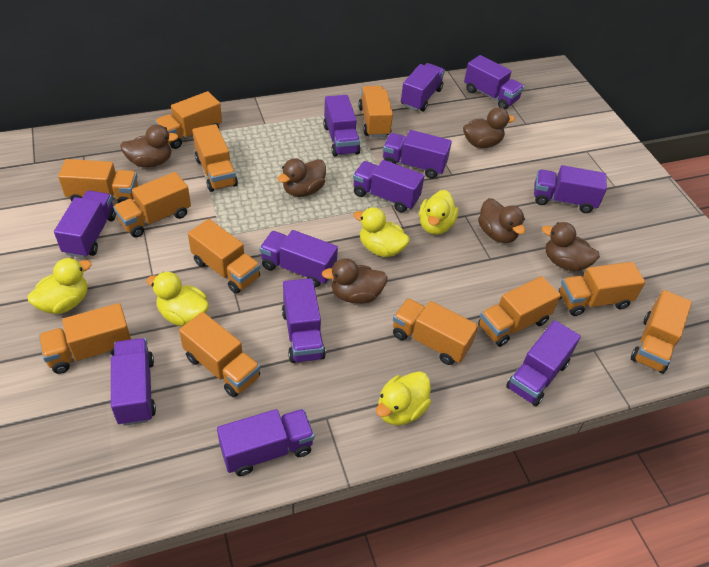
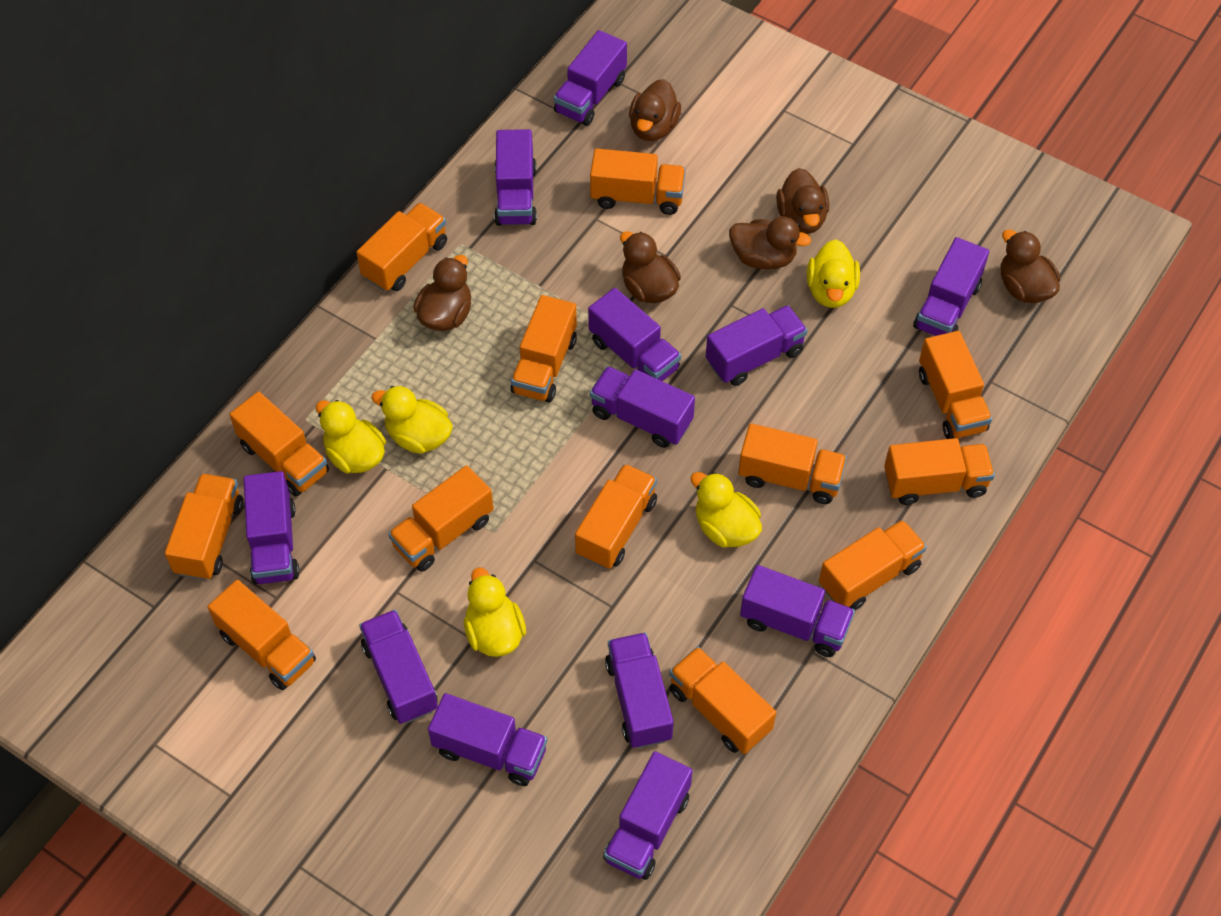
orange truck: [39,303,131,374] [58,159,138,203] [113,172,191,238] [155,91,222,149] [179,312,260,397] [188,219,260,294] [192,124,238,192] [358,86,393,137] [393,298,478,365] [478,276,561,347] [559,262,646,316] [631,290,692,374] = 12 -> [165,473,244,581] [208,580,316,690] [230,391,329,496] [356,203,447,292] [388,465,494,572] [510,295,577,403] [575,464,657,569] [590,148,686,215] [669,646,776,754] [738,423,847,504] [819,519,927,610] [884,438,995,505] [919,331,992,439] = 13

